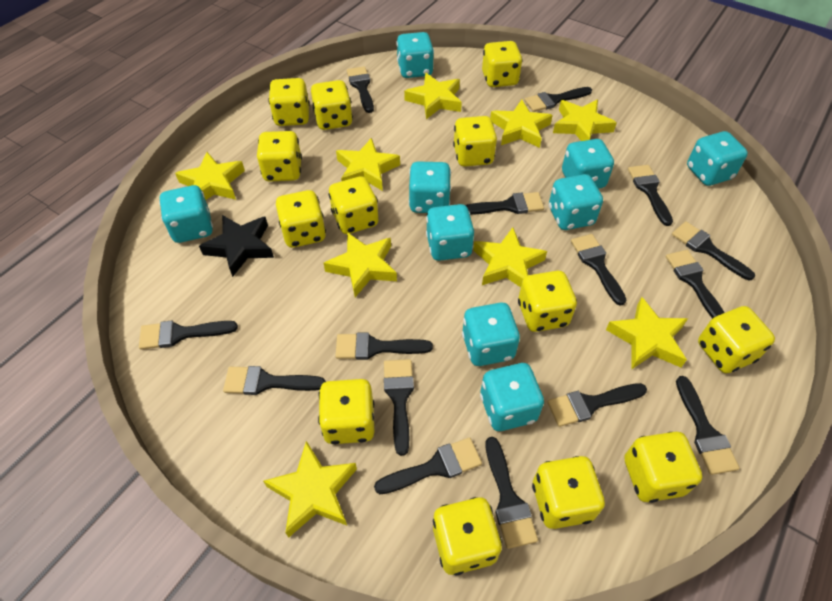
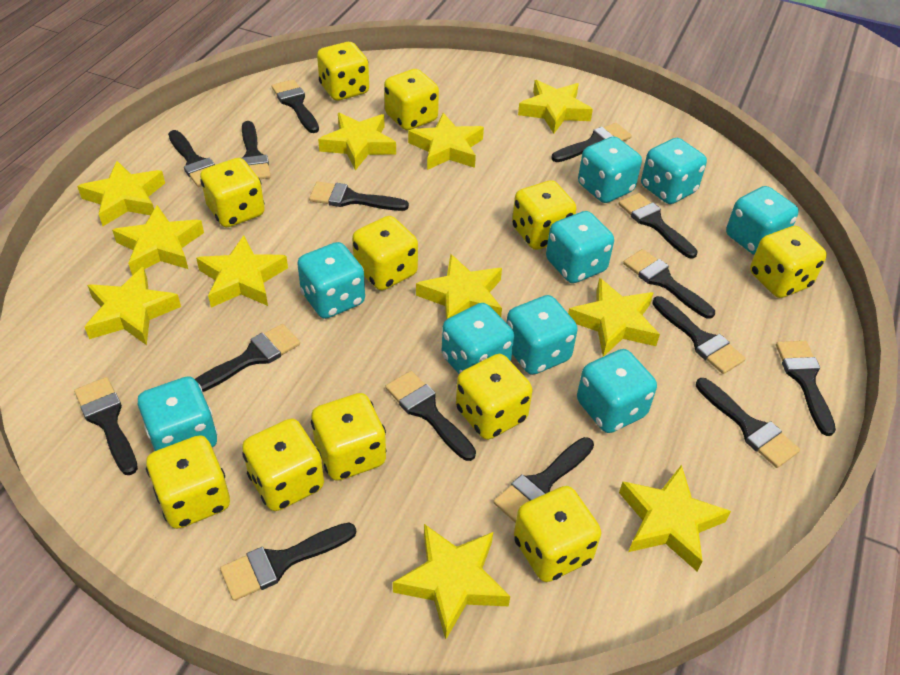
black star: [199,215,274,277] = 1 -> none = 0
yellow dice: [257,131,302,182] [268,78,310,126] [276,190,326,248] [311,80,353,130] [318,379,374,444] [328,176,378,234] [433,497,502,576] [453,116,497,167] [482,41,523,87] [518,271,577,332] [532,456,605,529] [625,432,702,503] [698,306,775,373] = 13 -> [146,435,230,529] [200,158,265,227] [242,419,324,511] [311,393,386,481] [317,42,369,101] [352,216,418,290] [384,69,439,130] [456,354,533,440] [512,180,577,250] [514,486,601,582] [750,226,827,298] = 11
yellow star: [175,152,245,200] [263,441,357,538] [324,232,397,297] [336,138,400,191] [404,73,462,119] [473,227,547,287] [490,100,553,148] [553,100,617,141] [606,297,688,369] = 9 -> [77,161,165,226] [85,266,181,345] [112,205,204,276] [196,235,288,308] [318,113,396,170] [393,524,510,639] [408,113,484,170] [416,254,502,320] [518,80,593,134] [568,278,660,357] [619,465,731,571] = 11

